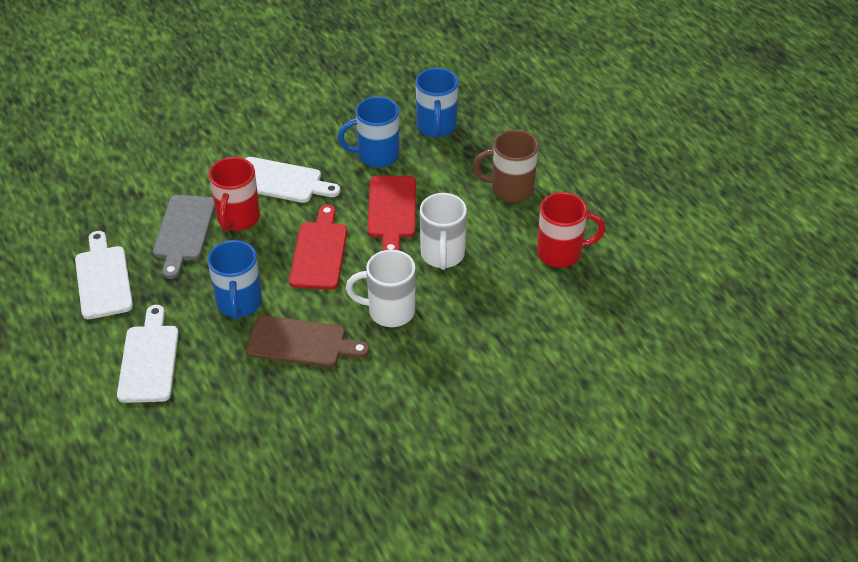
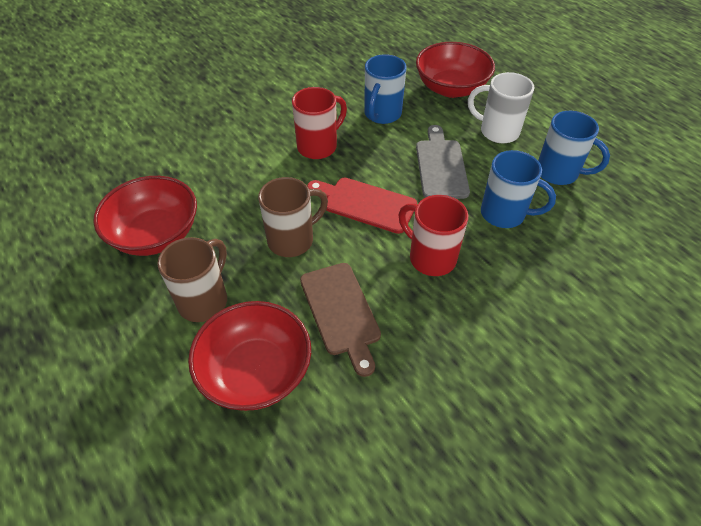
brown mug: [473,130,539,202] = 1 -> [157,237,227,322] [258,177,328,257] = 2
red bowl: none = 0 -> [93,176,197,256] [188,301,311,411] [416,42,495,98] = 3
red cutting board: [289,205,348,290] [368,176,416,251] = 2 -> [307,178,417,234] = 1
white cutting board: [75,231,133,319] [117,305,179,403] [245,157,340,203] = 3 -> none = 0
white mug: [346,250,415,327] [420,193,467,270] = 2 -> [468,72,534,143] = 1

